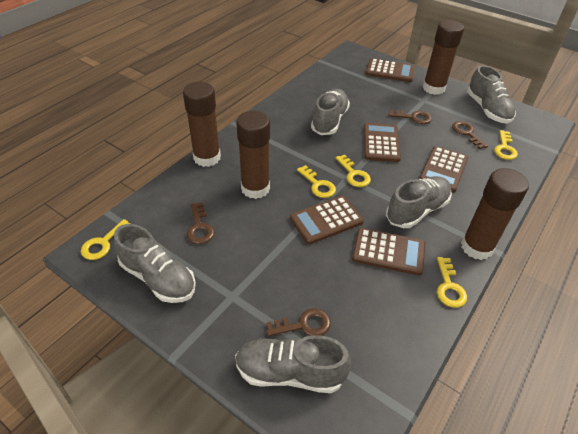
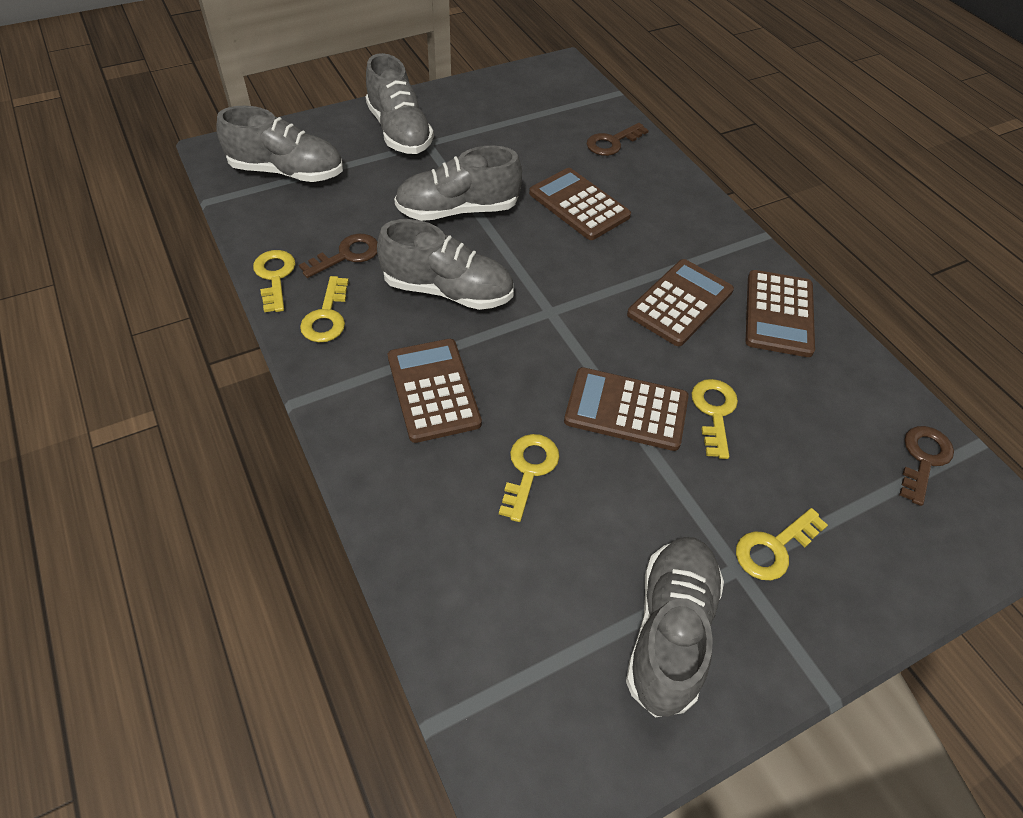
brown glue stick: [183,82,221,167] [236,111,270,199] [423,20,464,95] [461,168,529,260] = 4 -> none = 0
brown key: [187,202,214,244] [266,308,331,336] [388,110,432,124] [452,121,488,149] = 4 -> [299,234,377,278] [587,123,649,156] [899,426,954,506] = 3

